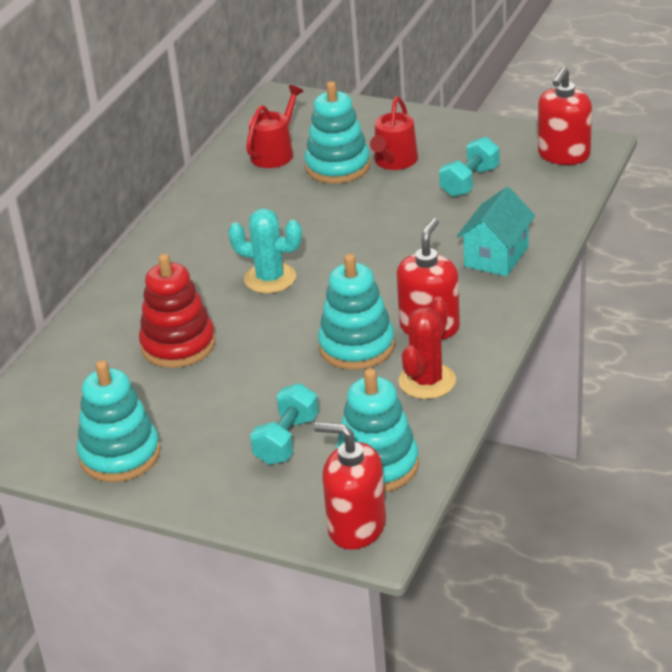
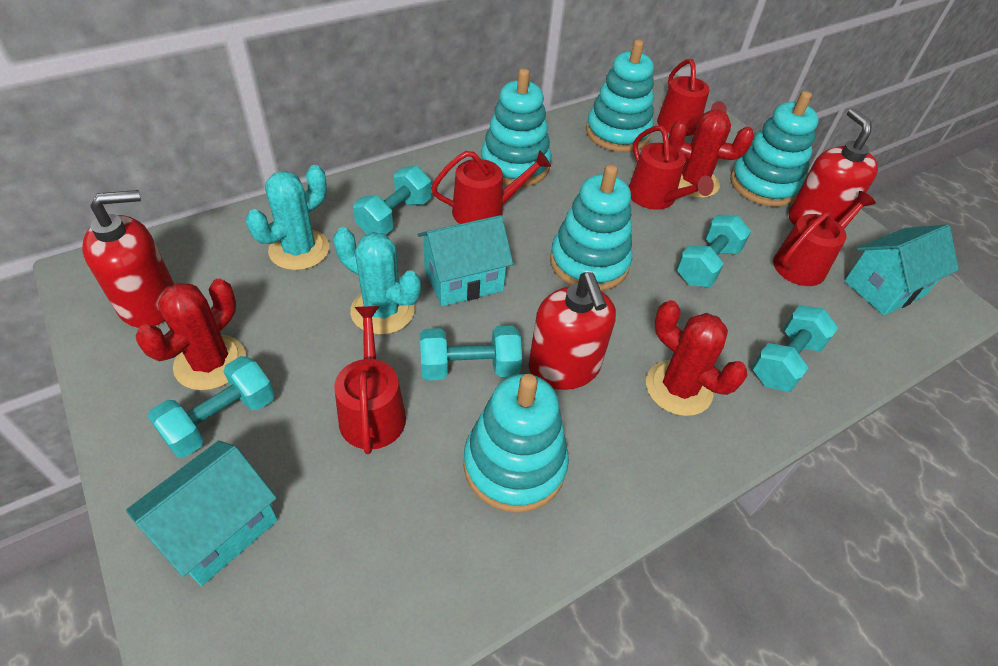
red cactus: [399,297,456,399] = 1 -> [136,279,246,391] [646,300,747,416] [669,110,754,198] = 3
red stacking toy: [139,253,215,368] = 1 -> none = 0
red watering can: [246,85,303,168] [370,97,418,170] = 2 -> [334,306,406,454] [431,150,551,224] [629,126,714,210] [657,59,727,136] [773,191,876,286] = 5
turquoise cactus: [228,208,302,293] = 1 -> [246,165,329,270] [334,227,421,335] = 2
turquoise dumbbell: [250,383,319,465] [439,137,500,197] = 2 -> [148,356,275,458] [353,166,431,235] [420,325,522,381] [676,215,751,287] [752,305,838,392] = 5
turquoise house: [456,187,535,276] = 1 -> [126,440,278,586] [417,215,513,306] [845,224,959,315] = 3
turquoise stacking toy: [77,360,160,482] [304,81,370,184] [318,254,395,370] [335,368,419,492] = 4 -> [463,374,569,513] [481,69,551,187] [550,165,632,291] [586,39,654,152] [730,91,819,207] = 5

